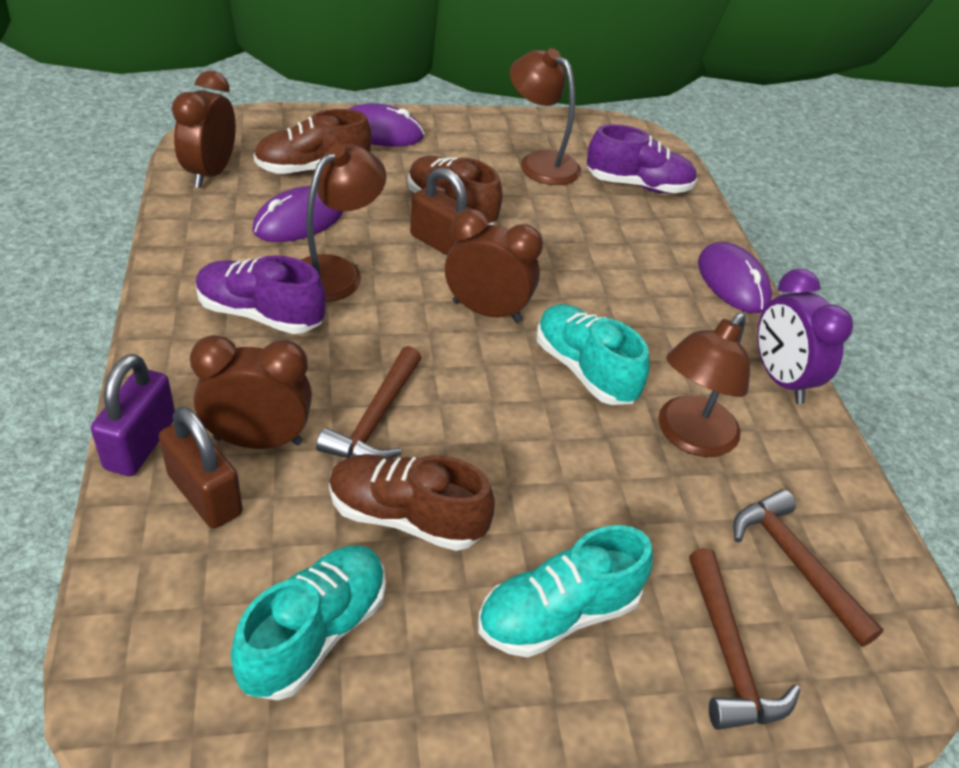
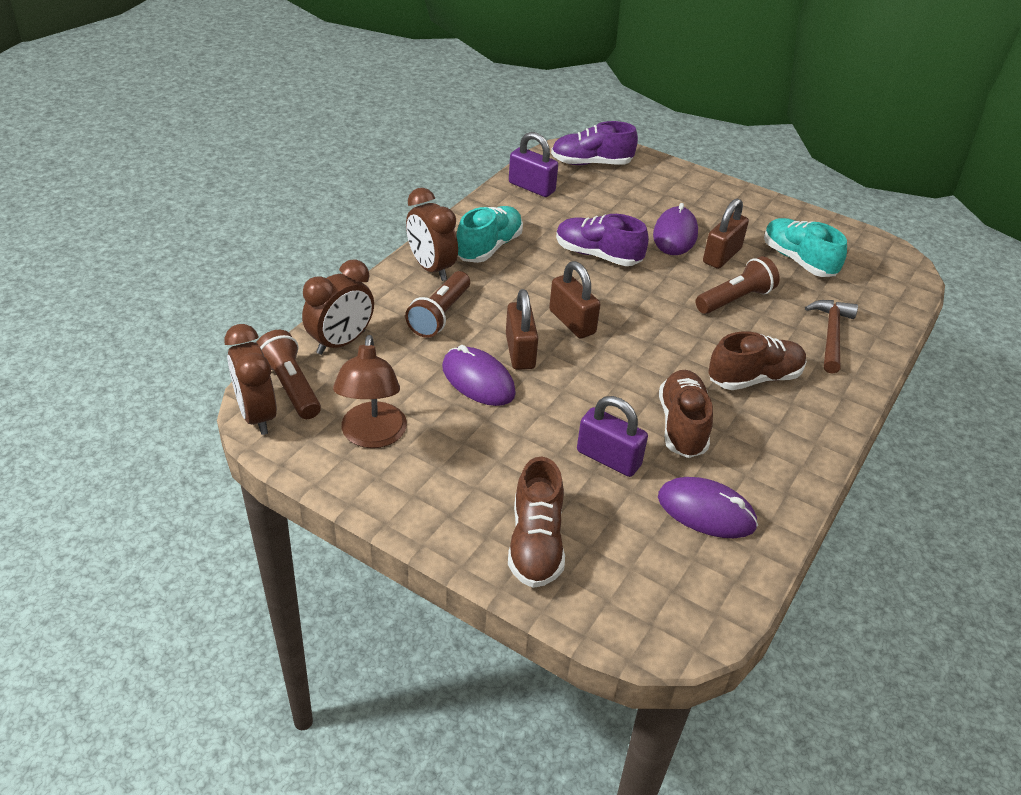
brown flashlight: none = 0 -> [256,330,321,419] [405,271,470,338] [696,256,780,314] = 3
brown hammer: [316,346,421,458] [689,548,801,730] [733,489,884,647] = 3 -> [805,300,858,374] = 1
brown lamp: [301,144,386,302] [510,48,581,185] [658,313,750,457] = 3 -> [333,335,407,448] = 1
brown padlock: [159,406,243,529] [410,167,472,255] = 2 -> [506,289,538,370] [549,261,601,339] [703,198,749,269] = 3
purple clock: [758,269,853,404] = 1 -> none = 0
purple padlock: [91,354,175,476] = 1 -> [509,132,558,197] [577,396,648,477] = 2
turquoise shoe: [231,546,386,700] [478,525,653,658] [537,304,650,405] = 3 -> [457,206,523,263] [764,218,847,277] = 2

